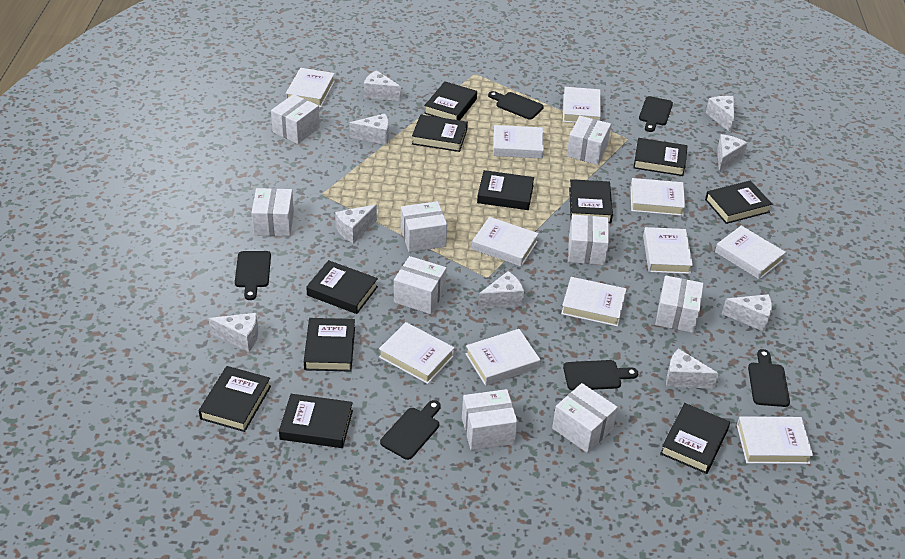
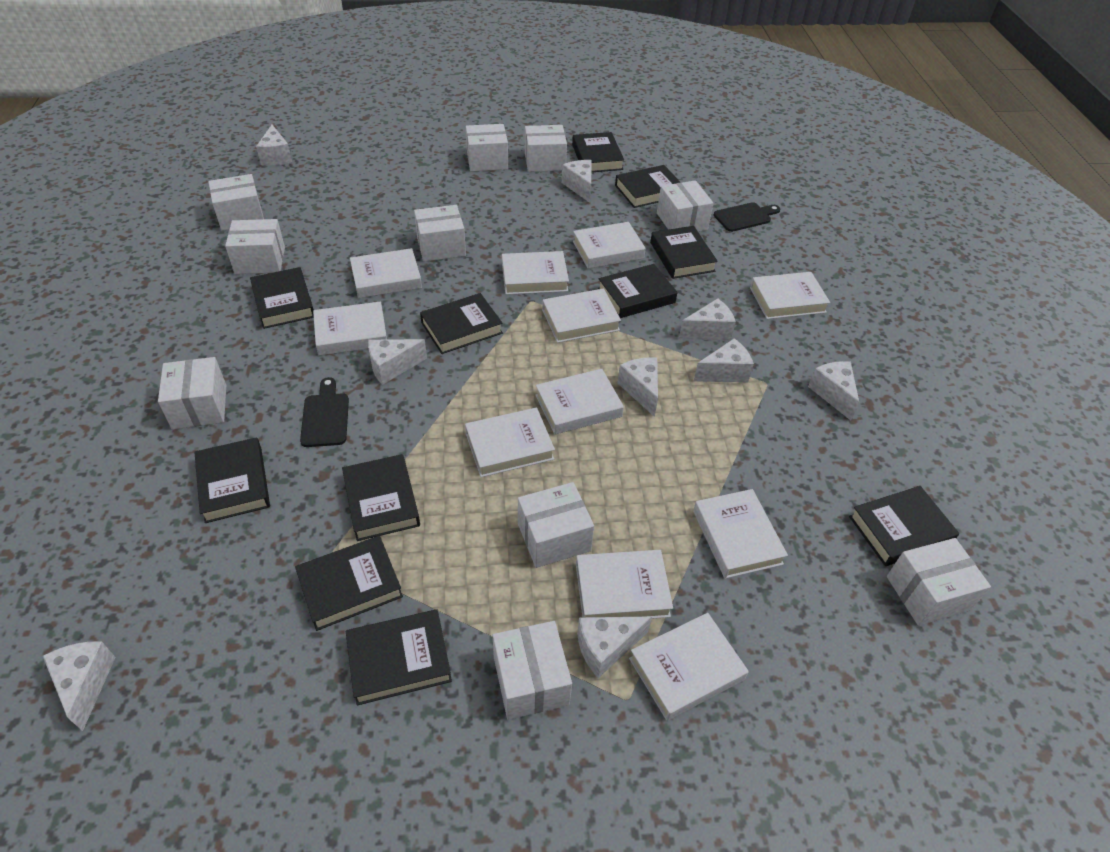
black cutting board: [235,251,271,300] [380,400,441,460] [488,91,544,119] [563,360,638,391] [639,96,673,132] [748,349,790,407] = 6 -> [300,377,349,447] [714,202,780,232] = 2
white box: [252,188,294,236] [271,94,320,144] [394,256,447,314] [401,201,447,252] [462,389,518,450] [552,383,618,453] [567,116,611,165] [568,214,609,265] [655,275,704,333] = 9 -> [158,357,226,429] [208,174,264,231] [225,219,285,274] [414,205,466,262] [466,124,508,172] [493,621,572,720] [518,482,594,568] [525,125,567,172] [657,180,713,232] [887,538,991,626] = 10

